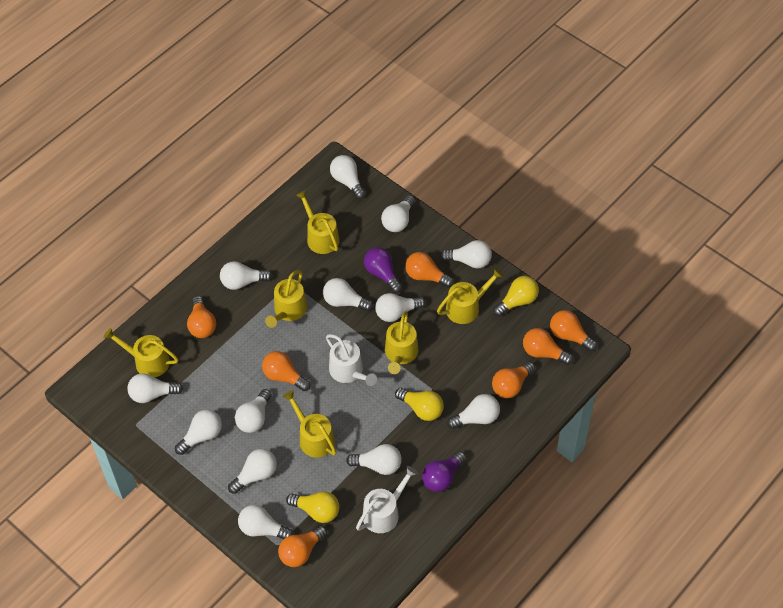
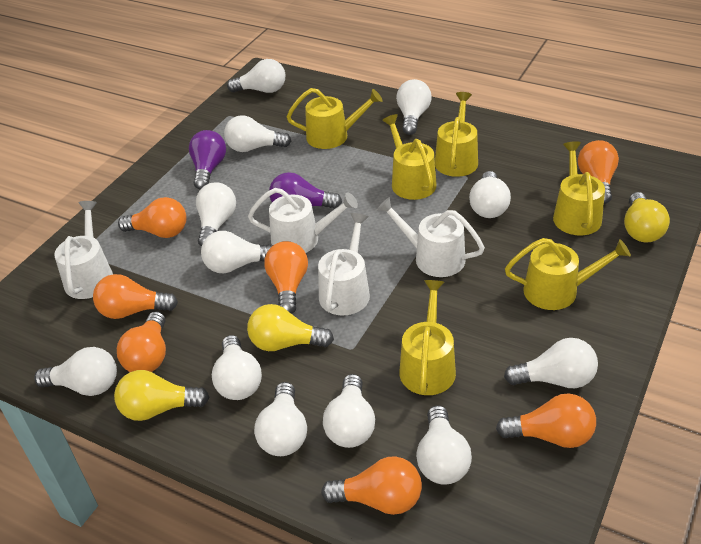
white light bulb: [127,373,183,403] [175,409,222,455] [220,261,272,290] [228,449,277,494] [235,389,272,433] [238,505,294,539] [323,278,373,311] [330,155,366,199] [346,444,402,475] [375,293,425,322] [381,195,415,232] [440,240,492,268] [447,394,500,429] = 13 -> [34,347,117,396] [196,182,236,247] [201,231,273,273] [212,335,262,400] [224,115,291,152] [227,59,285,93] [254,382,307,456] [323,374,375,448] [396,79,432,135] [416,405,472,485] [469,171,511,218] [504,338,598,388] = 12
white watering can: [326,334,377,386] [356,466,418,533] = 2 -> [54,201,113,299] [248,188,358,253] [318,213,370,316] [377,197,485,277] = 4

